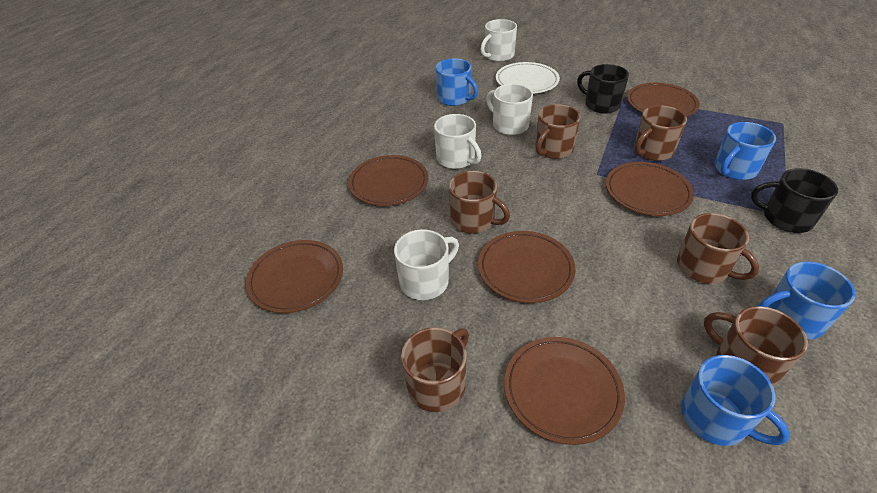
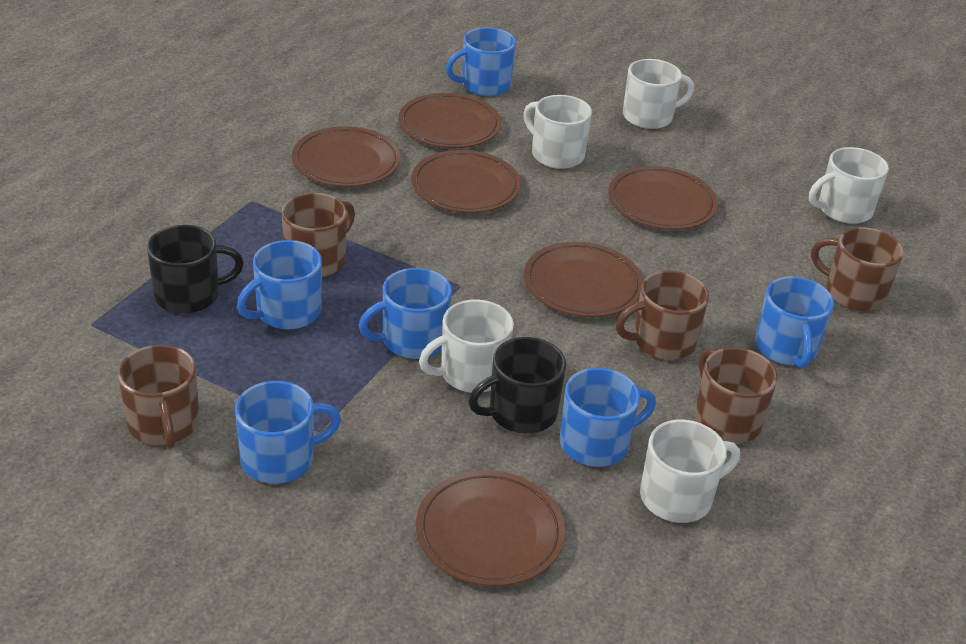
blue mug: [435,58,478,106] [681,355,790,446] [714,122,776,180] [758,262,856,340] = 4 -> [235,381,341,483] [237,240,322,330] [358,268,452,359] [446,27,516,96] [559,368,656,467] [755,276,834,368] = 6
brown mug: [401,327,469,412] [449,171,510,233] [535,104,581,159] [634,105,687,161] [677,213,759,284] [704,306,808,387] = 6 -> [118,345,199,449] [282,193,355,277] [616,270,709,360] [695,347,778,443] [811,227,904,311] = 5
white mug: [394,229,459,300] [434,114,482,169] [481,19,517,62] [486,84,533,135] = 4 -> [419,299,514,393] [523,95,592,169] [623,59,694,129] [640,420,740,523] [809,147,889,224] = 5
white plate: [496,62,560,94] = 1 -> none = 0

